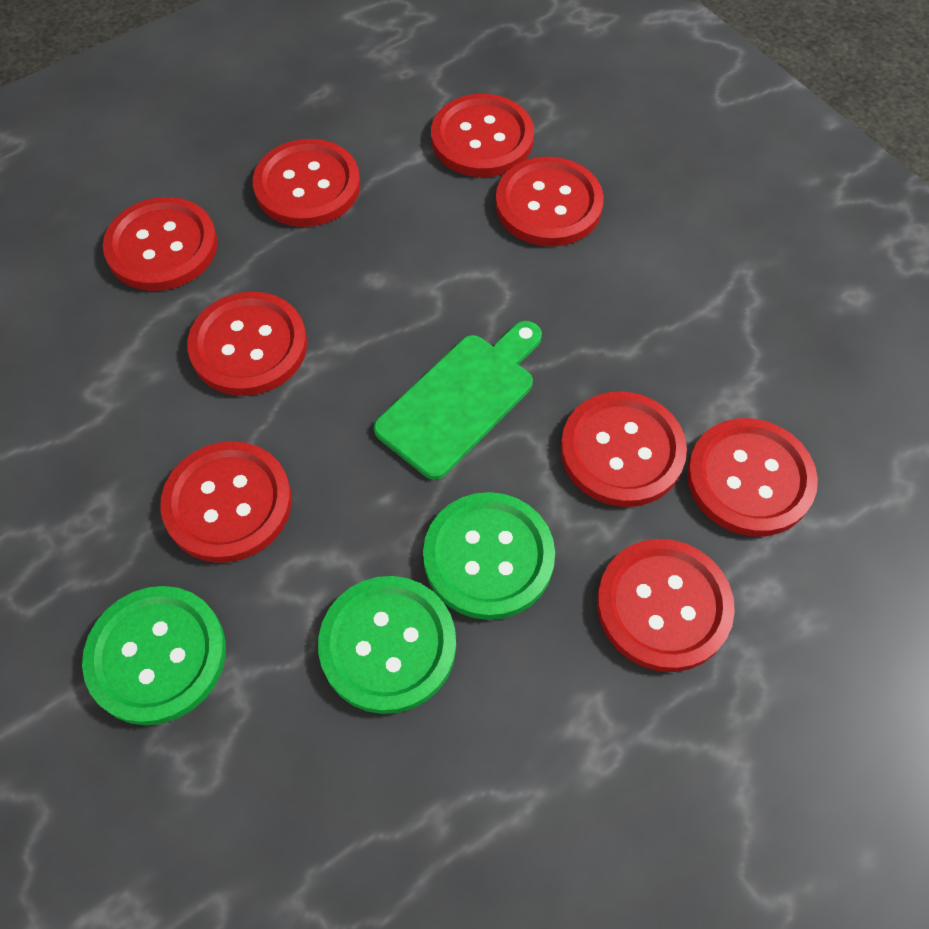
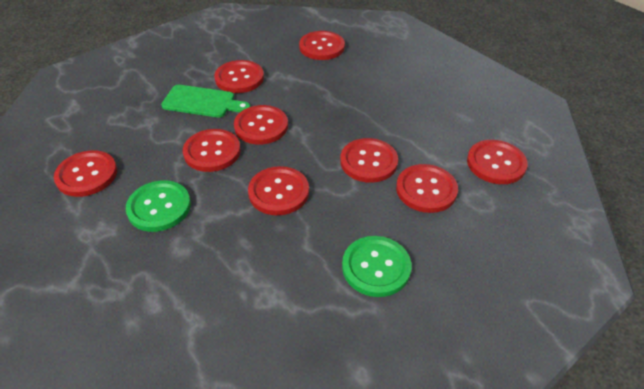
green button: [82,586,226,725] [318,576,456,714] [423,492,555,620] = 3 -> [126,180,191,232] [342,236,412,297] = 2

